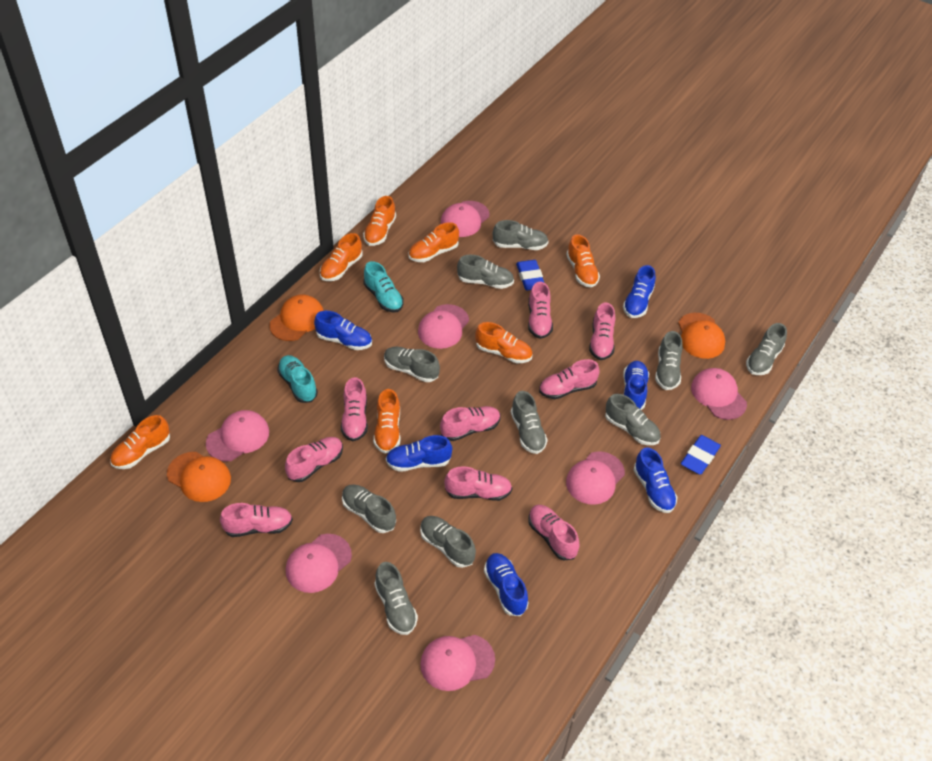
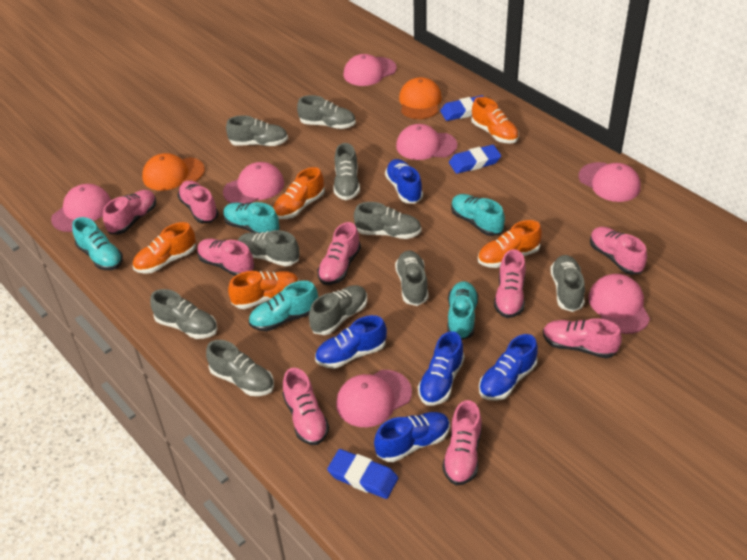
blue eraser: [516,260,544,291] [681,435,721,475] = 2 -> [327,449,398,499] [440,95,484,121] [449,145,501,174] = 3
blue shoe: [314,311,372,350] [386,435,452,472] [484,553,529,616] [623,265,656,318] [623,361,649,410] [634,447,677,513] = 6 -> [315,315,387,369] [374,412,450,462] [385,159,423,204] [418,331,464,406] [479,334,538,400] = 5
orange cap: [167,452,231,502] [269,295,324,341] [678,313,725,359] = 3 -> [142,153,205,191] [399,77,442,119] = 2
orange shoe: [110,415,170,469] [319,233,363,281] [363,196,396,246] [373,389,401,454] [408,222,459,262] [475,322,533,363] [566,234,600,288] = 7 -> [133,222,196,274] [228,271,299,309] [273,167,325,219] [471,97,519,143] [478,220,542,268] = 5
turquoise shoe: [277,355,318,403] [364,261,404,313] = 2 -> [72,217,123,270] [223,202,280,233] [249,281,318,331] [448,281,478,340] [451,194,505,236] = 5

